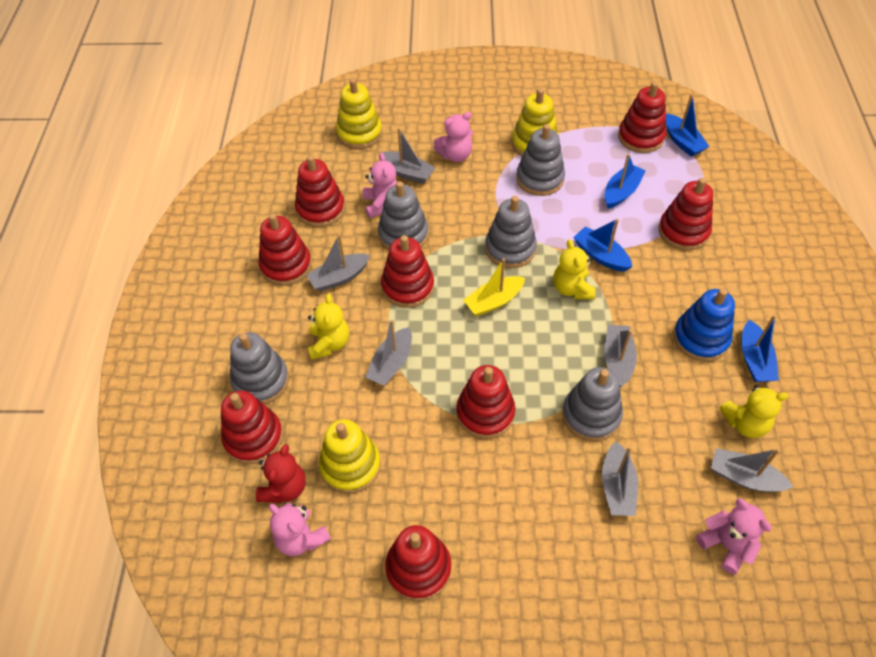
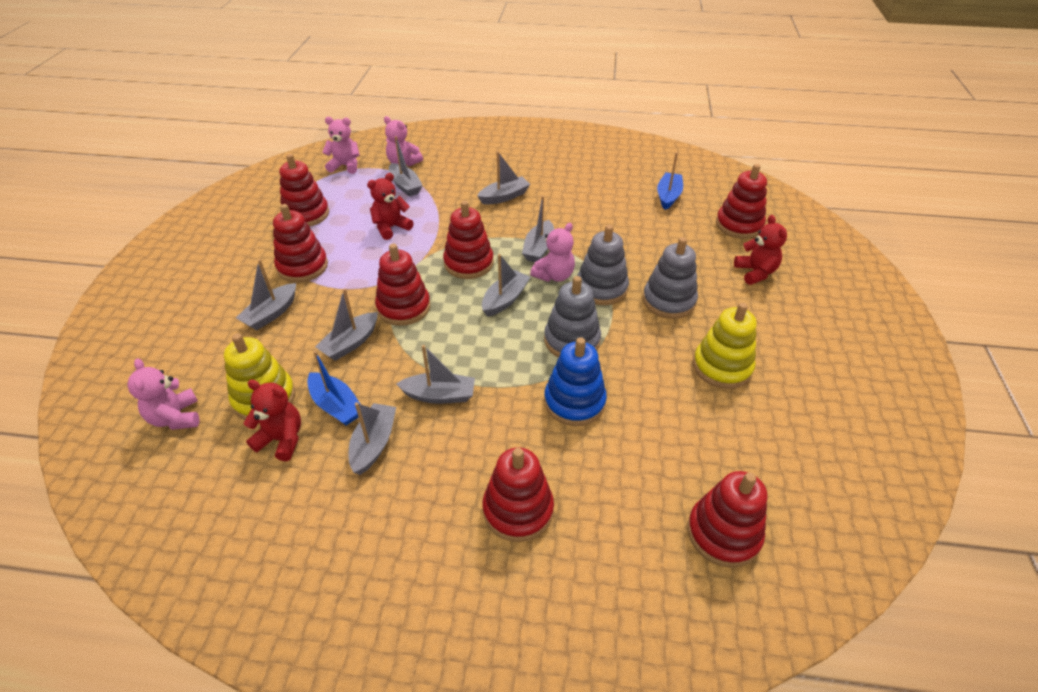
blue boat: [573,219,632,272] [605,154,646,209] [666,94,710,157] [741,315,779,382] = 4 -> [307,351,360,426] [657,152,683,210] = 2
grey boat: [306,234,370,291] [365,320,412,386] [379,128,435,184] [602,441,638,516] [604,325,637,387] [711,448,793,492] = 6 -> [236,259,296,330] [315,288,378,361] [349,402,396,475] [389,136,423,197] [396,345,475,404] [477,151,530,205] [482,254,530,317] [522,196,554,262] = 8
grey stacking toy: [230,332,289,404] [378,181,429,250] [485,196,537,268] [516,124,565,196] [562,367,623,441] = 5 -> [544,276,601,357] [577,225,629,305] [643,237,698,319] = 3
red stacking toy: [221,390,283,464] [258,213,312,286] [295,155,345,227] [381,235,434,308] [385,525,451,601] [456,365,516,439] [618,82,666,153] [658,178,713,251] = 8 -> [273,204,328,283] [280,154,329,226] [375,244,430,326] [443,201,494,279] [483,447,554,542] [687,471,767,568] [716,164,767,239] = 7
red teddy bear: [256,444,306,503] = 1 -> [244,380,301,461] [367,173,413,240] [734,215,787,285] = 3
yellow boat: [463,258,525,317] = 1 -> none = 0
yellow stacking toy: [319,419,381,494] [336,78,382,149] [512,88,558,156] = 3 -> [224,333,295,420] [693,302,757,389] = 2
yellow teddy bear: [308,294,349,360] [553,239,596,299] [719,385,789,438] = 3 -> none = 0

